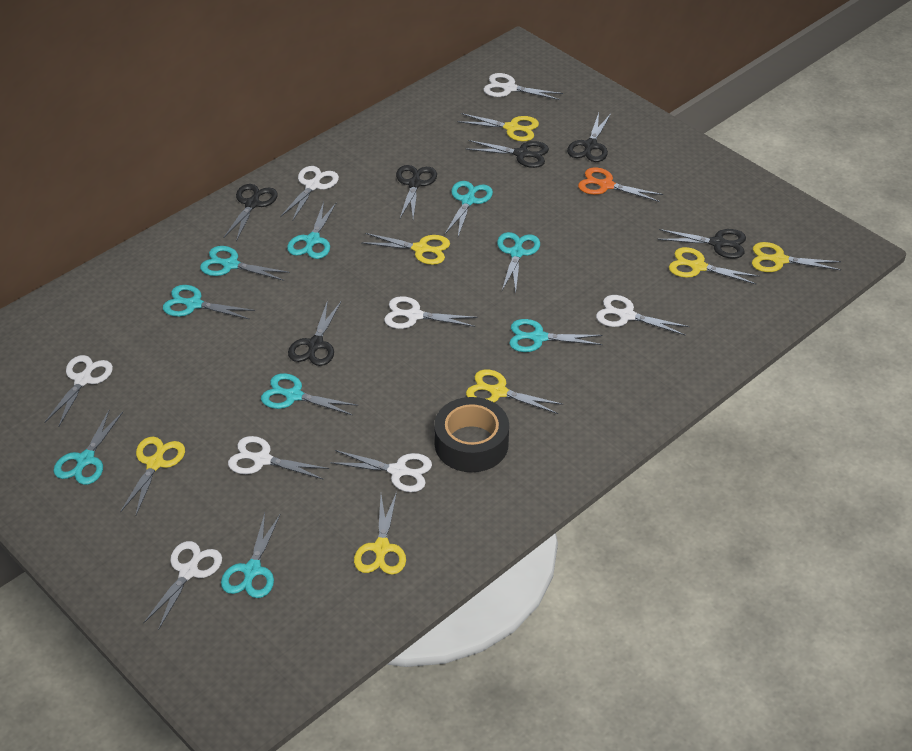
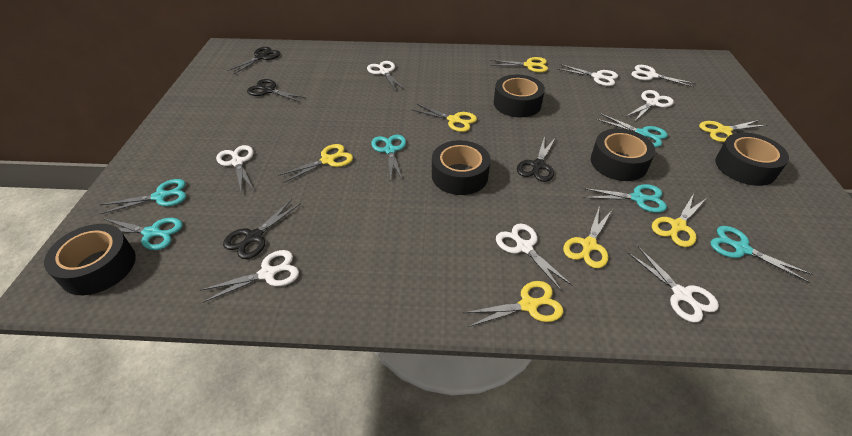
black scissors: [223,184,278,242] [288,300,341,366] [396,165,437,218] [466,140,549,168] [567,113,611,162] [658,229,746,259] = 6 -> [223,199,301,259] [227,47,280,74] [247,79,306,102] [517,136,556,182] = 4
black tape: [434,397,509,472] = 1 -> [44,224,136,295] [432,140,491,195] [494,75,545,117] [591,129,655,181] [715,132,789,186] = 5
orange scissors: [578,167,664,202] = 1 -> none = 0
turquoise scissors: [53,409,123,485] [163,285,255,320] [200,246,290,281] [221,513,280,598] [261,373,358,415] [287,202,337,259] [445,181,493,236] [497,232,540,292] [509,319,603,352] = 9 -> [100,179,186,214] [103,218,183,250] [371,135,406,181] [582,184,667,213] [596,114,668,147] [710,226,812,283] = 6

